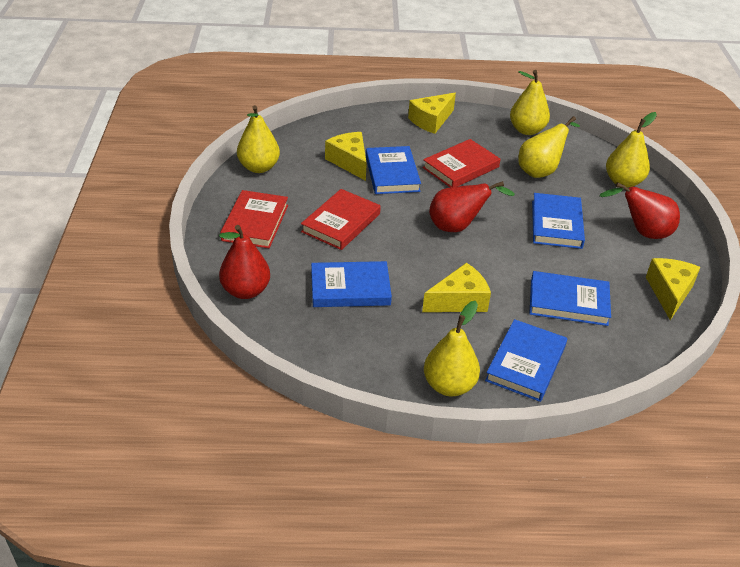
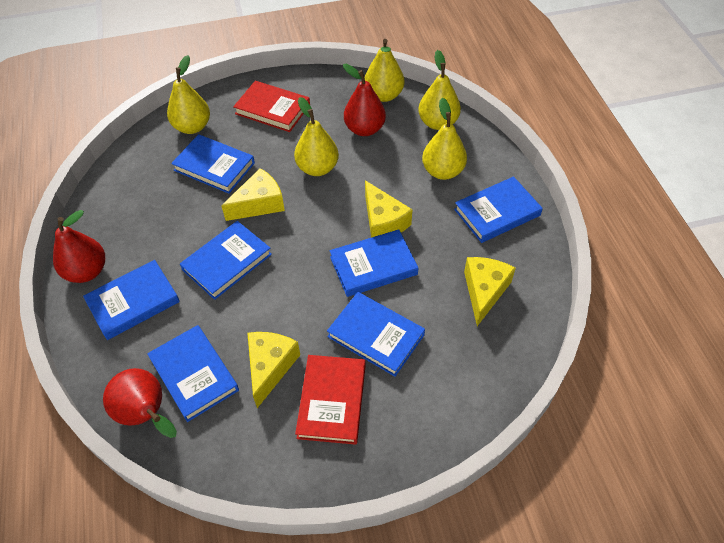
blue book: [311,261,392,307] [366,146,421,194] [485,319,567,402] [529,271,611,326] [532,193,585,249] = 5 -> [83,260,180,340] [147,325,239,422] [171,134,255,194] [180,221,272,300] [327,292,425,377] [330,229,419,297] [454,177,543,243] = 7
red book: [220,190,288,248] [301,189,381,250] [422,139,500,188] = 3 -> [233,81,310,132] [295,355,366,445] = 2

